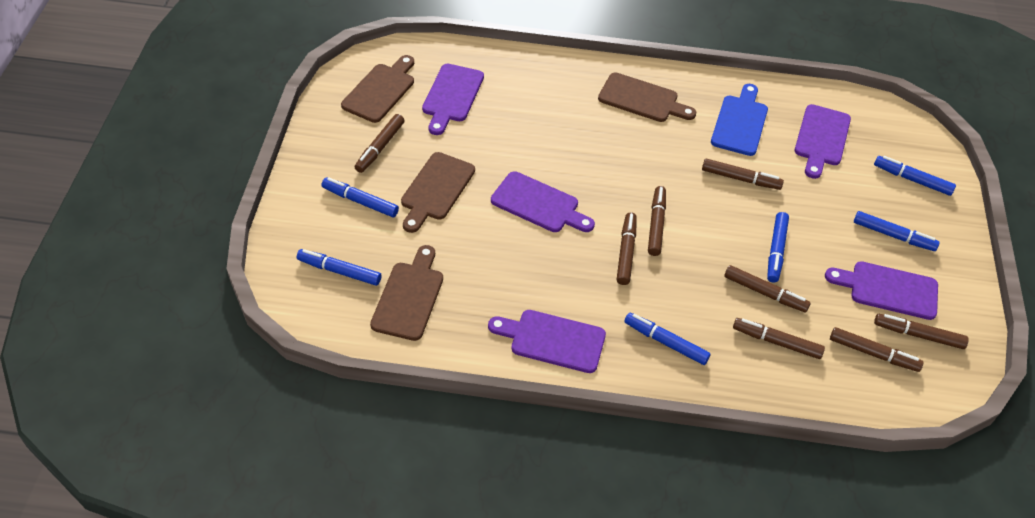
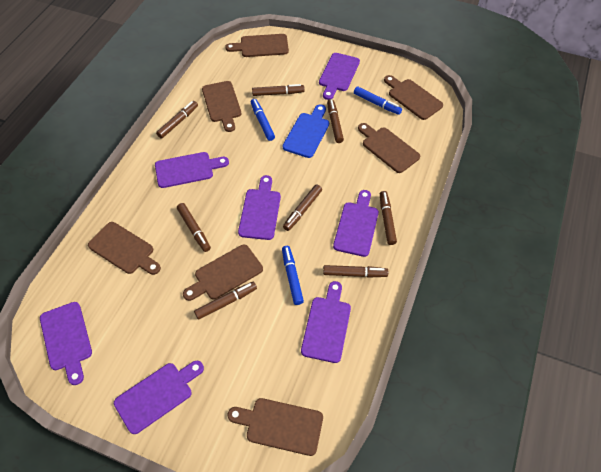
blue marker: [297,249,381,286] [322,177,399,217] [624,312,711,365] [767,212,789,283] [854,211,940,251] [874,156,956,196] = 6 -> [251,99,275,141] [282,246,304,305] [354,87,402,115] = 3
brown cutting board: [341,55,414,123] [370,245,443,341] [401,152,475,233] [598,72,696,122] = 4 -> [88,222,161,275] [183,245,263,301] [202,81,241,132] [225,34,289,57] [227,398,323,456] [358,123,420,173] [384,75,443,120] = 7
purple cutting board: [422,64,484,135] [488,310,606,373] [491,171,595,232] [795,104,851,179] [825,261,938,320] = 5 -> [40,302,92,385] [114,361,204,434] [155,152,229,188] [238,175,281,240] [301,281,351,363] [319,53,360,100] [333,190,379,257] = 7

